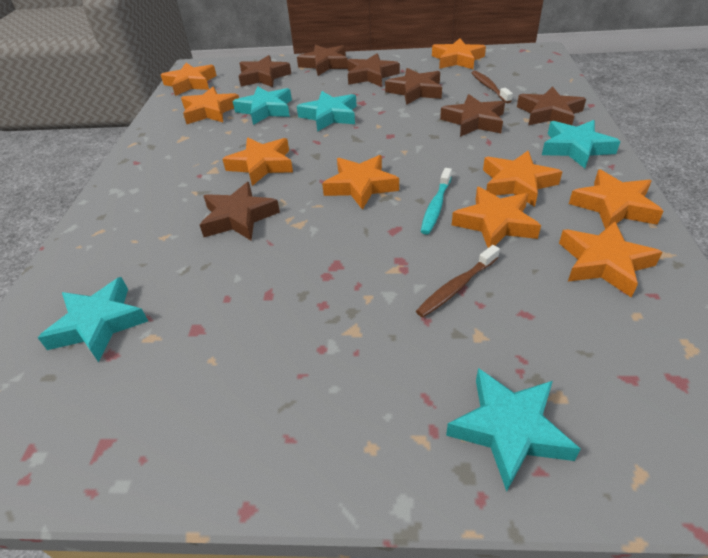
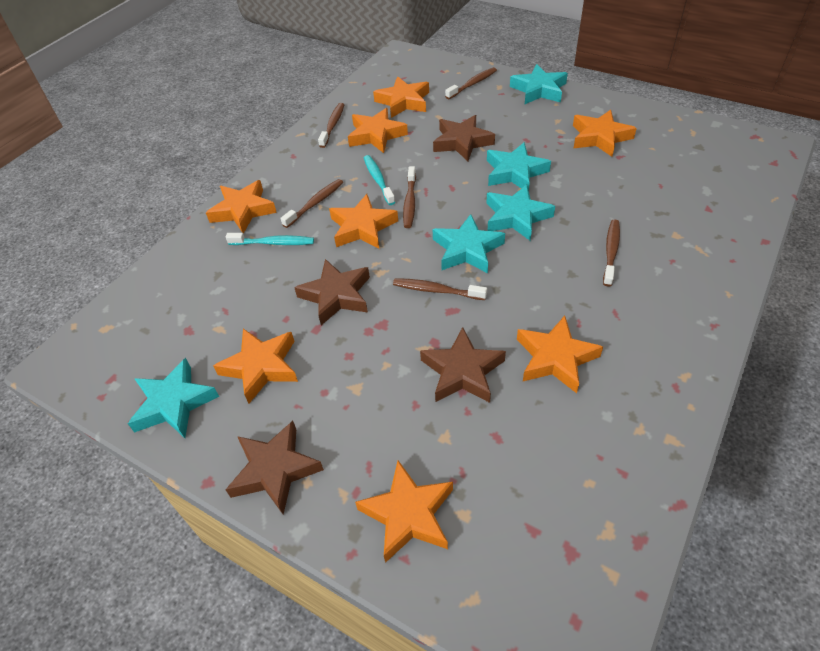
brown star: [200,182,280,240] [239,55,291,87] [297,45,348,76] [347,53,400,87] [385,68,442,105] [440,94,505,137] [517,86,586,126] = 7 -> [225,421,324,515] [294,259,370,325] [420,327,506,403] [433,115,495,161] = 4
brown toothbrush: [416,245,500,317] [472,71,513,103] = 2 -> [280,179,343,228] [318,103,345,148] [393,278,487,300] [403,166,416,228] [445,67,497,99] [603,220,620,287] = 6
orange star: [161,63,217,96] [181,87,239,124] [222,138,293,186] [322,155,399,210] [432,38,486,69] [452,187,541,248] [483,151,563,207] [559,221,662,298] [569,170,664,229] = 9 -> [206,180,277,234] [213,329,298,404] [329,194,398,249] [348,108,408,153] [355,460,453,563] [373,76,429,118] [517,315,603,393] [573,110,637,157] = 8
turquoise toothbrush: [421,168,452,235] = 1 -> [226,233,314,245] [364,155,395,205] = 2

